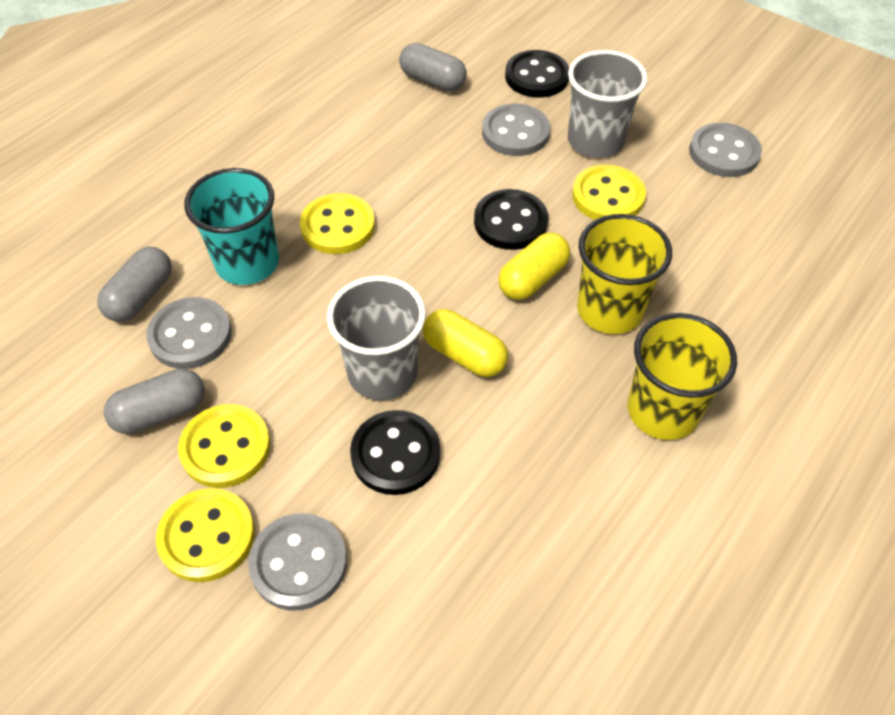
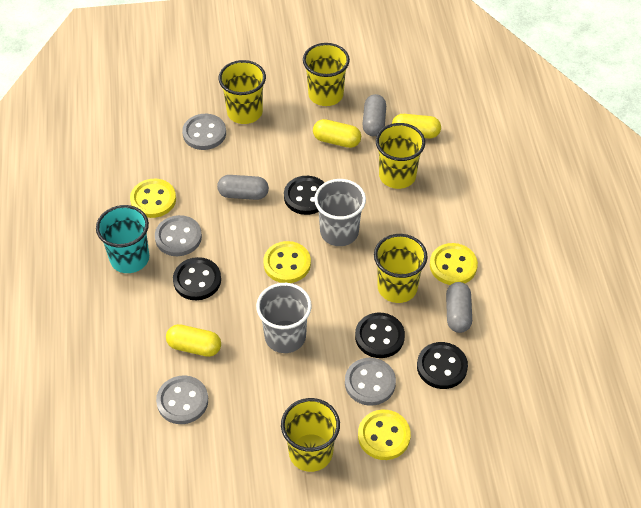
black button: [350,410,440,495] [474,189,548,250] [505,50,569,98] = 3 -> [173,257,221,300] [284,176,325,215] [355,313,405,358] [417,342,468,389] = 4
yellow capsule: [423,309,508,377] [498,232,570,300] = 2 -> [166,324,221,357] [313,119,361,148] [392,114,441,138] = 3
yellow cup: [577,214,672,334] [628,313,737,440] = 2 -> [218,60,266,124] [281,398,340,472] [303,43,350,106] [374,234,427,303] [376,123,425,189] = 5

